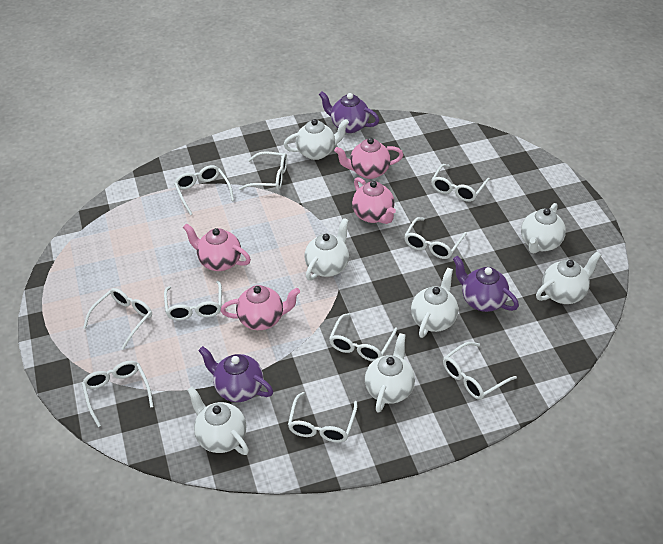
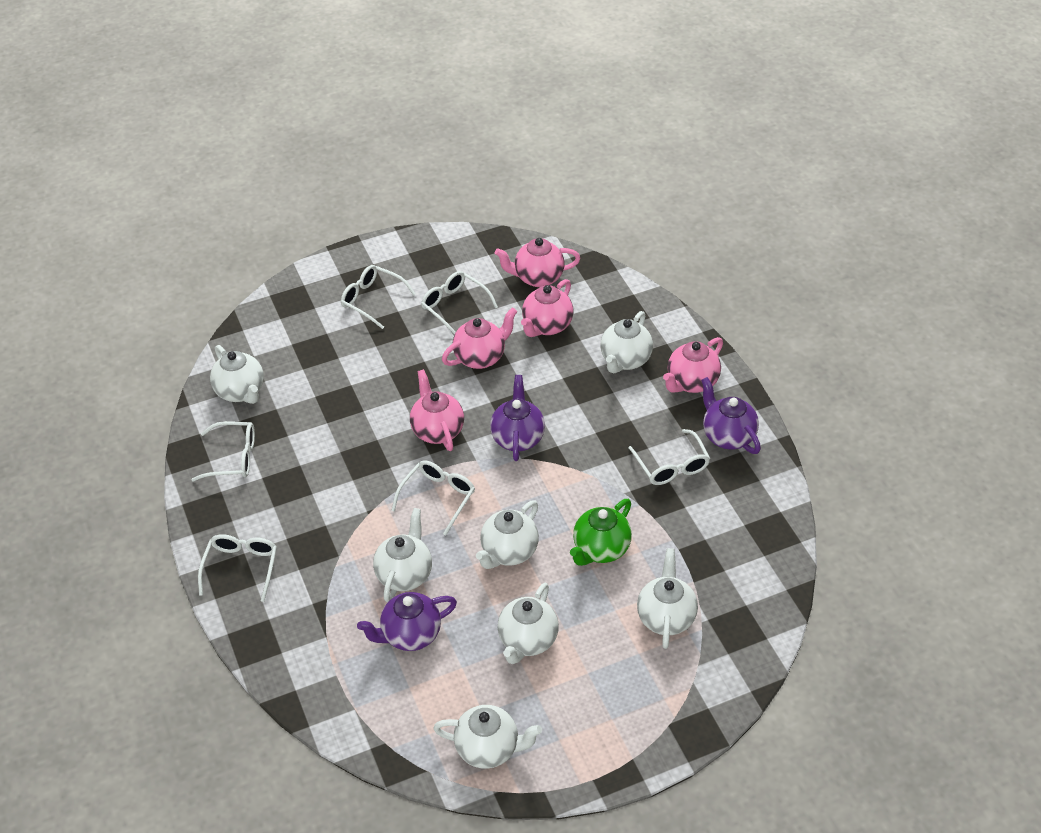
green teapot: none = 0 -> [570,499,632,566] = 1
pink teapot: [183,223,251,271] [221,285,300,330] [334,138,403,179] [352,177,396,224] = 4 -> [410,369,464,451] [442,308,517,369] [495,238,581,287] [521,279,573,337] [663,337,723,393] = 5
white glasses: [82,361,154,427] [83,288,152,350] [164,281,222,321] [174,165,234,215] [239,151,287,190] [288,392,357,443] [329,313,397,361] [404,217,467,259] [431,164,490,202] [443,342,517,400] = 10 -> [192,421,255,481] [198,534,277,602] [341,265,416,329] [391,460,475,535] [421,271,498,335] [628,429,710,485] = 6

